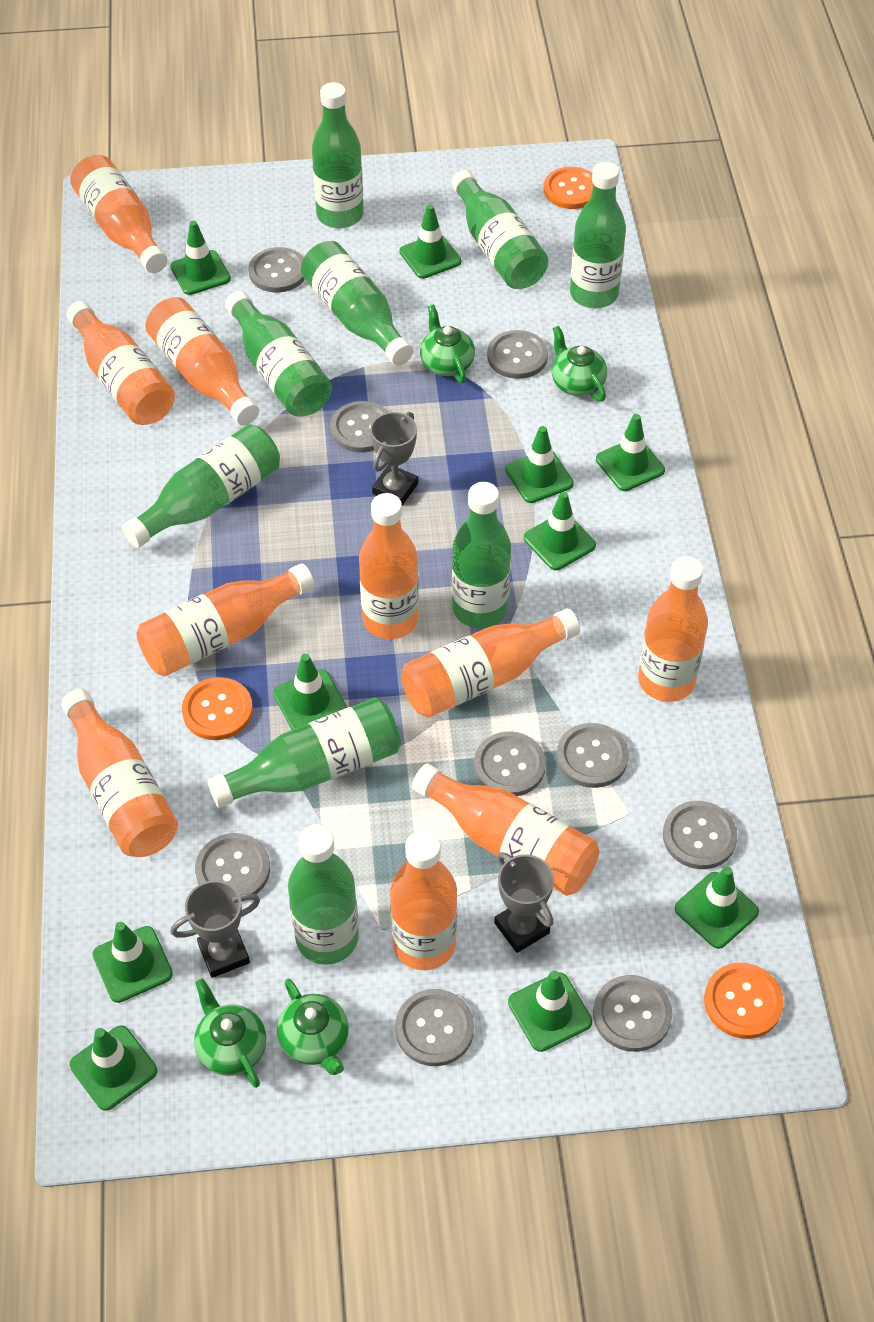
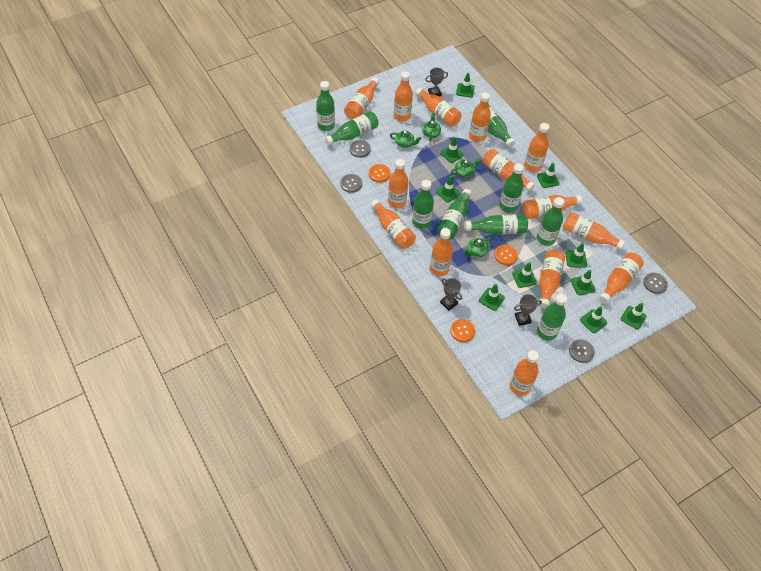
grey button: [195,833,270,902] [248,247,305,293] [330,401,388,452] [395,989,474,1066] [474,731,546,796] [487,330,548,379] [557,723,629,788] [593,975,672,1052] [663,801,738,869] = 9 -> [340,174,362,193] [349,140,371,158] [569,339,595,363] [643,273,668,294] = 4
orange bottle: [61,689,178,857] [67,301,175,425] [70,155,168,273] [136,564,315,676] [146,297,259,425] [359,493,419,639] [390,830,458,970] [401,609,580,718] [412,764,599,896] [638,556,708,702] = 10 -> [344,77,379,119] [371,199,416,249] [388,159,408,208] [394,71,413,121] [415,88,461,127] [430,228,453,276] [469,92,491,142] [483,149,535,192] [510,350,539,396] [522,195,582,219] [524,123,549,172] [539,250,565,309] [563,212,625,250] [599,253,644,304] = 14

